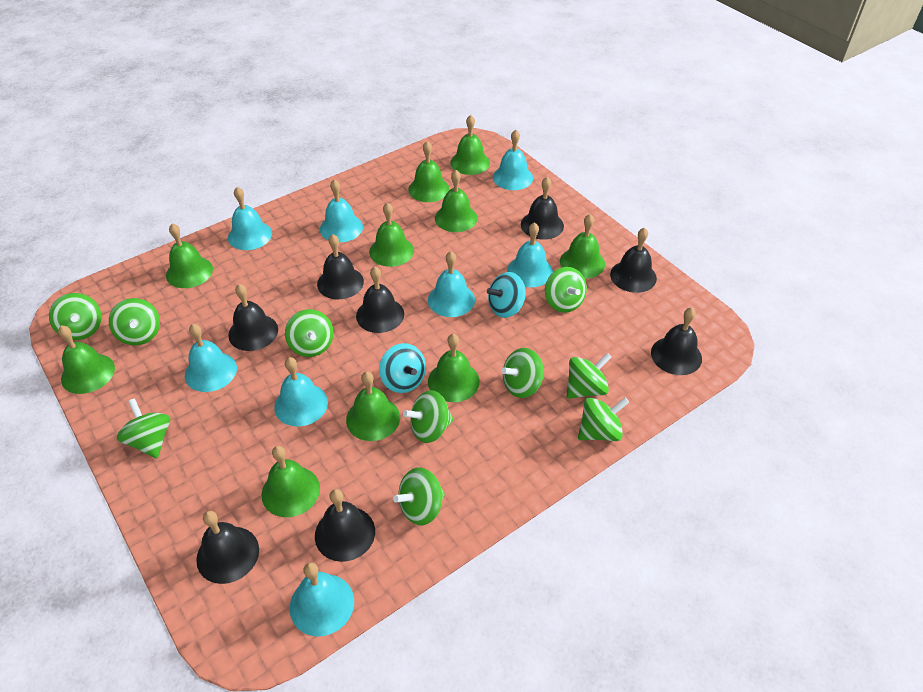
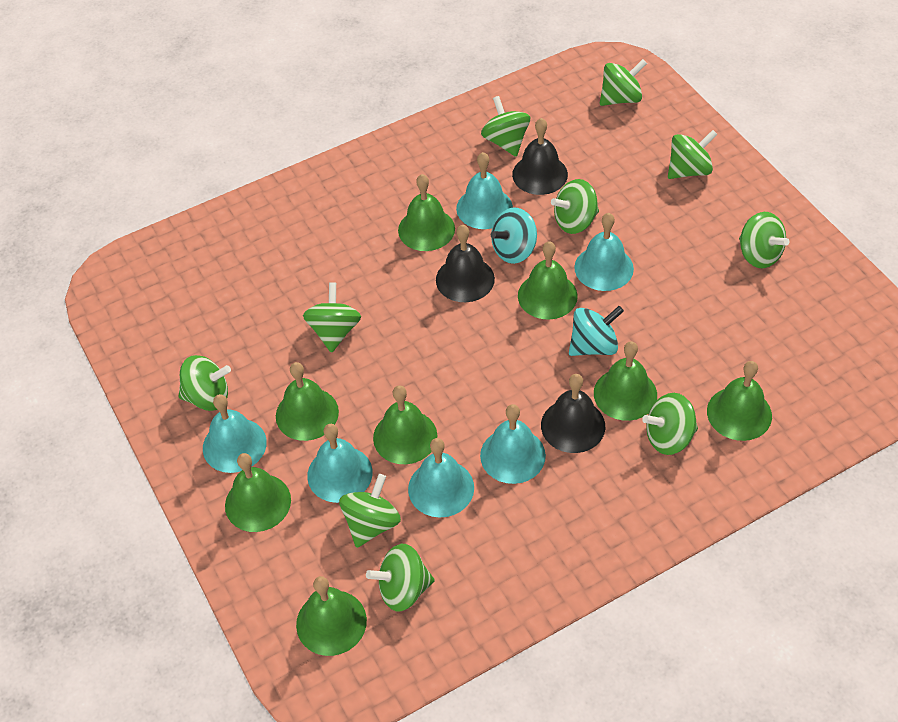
black bell: [196,511,259,584] [228,284,278,351] [315,489,375,562] [317,234,364,299] [356,267,404,333] [521,177,564,240] [610,227,657,293] [651,307,702,375] = 8 -> [436,225,495,302] [512,118,568,195] [541,374,605,453] = 3
green bell: [58,326,115,394] [166,223,213,288] [261,446,320,517] [346,371,400,441] [369,203,414,267] [408,141,449,202] [428,334,480,402] [435,170,478,232] [450,115,490,175] [560,214,605,279] = 10 -> [225,453,291,532] [276,362,339,441] [296,576,367,656] [373,385,437,464] [398,174,455,251] [518,241,578,320] [594,341,657,421] [707,361,772,441] = 8
turquoise bell: [185,324,237,392] [228,187,272,250] [274,357,328,426] [290,562,354,637] [320,179,363,242] [428,251,475,317] [493,130,533,190] [507,222,553,287] = 8 -> [203,394,267,473] [307,424,373,503] [408,438,474,518] [456,152,513,229] [480,404,546,484] [574,213,634,291] = 6

